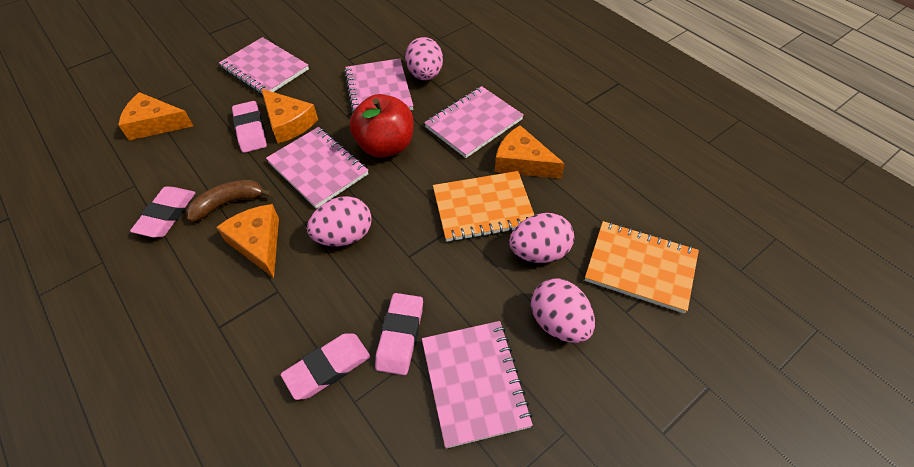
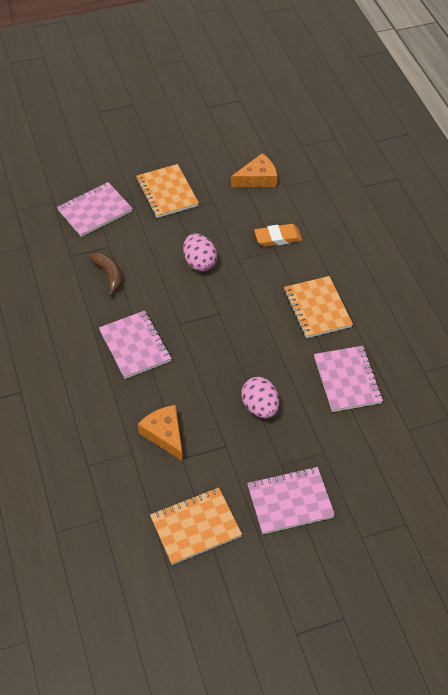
orange cheese: [118,92,193,140] [216,204,279,278] [261,89,318,143] [495,125,565,179] = 4 -> [138,405,183,461] [231,153,277,187] = 2
orange eraser: none = 0 -> [254,224,302,247] = 1
orange notebook: [433,171,534,242] [585,221,699,313] = 2 -> [136,164,199,218] [150,487,242,565] [284,276,353,338] = 3
pink egg: [307,196,372,246] [405,37,443,80] [509,213,574,263] [531,278,595,343] = 4 -> [183,234,217,272] [241,377,279,419] = 2
pink eraser: [130,187,196,238] [232,101,267,153] [281,334,370,400] [375,293,423,375] = 4 -> none = 0
pink notebook: [219,37,309,95] [266,127,368,209] [344,58,413,114] [422,321,533,448] [424,86,524,158] = 5 -> [57,182,133,237] [99,311,172,379] [247,467,335,534] [314,346,383,412] = 4
red apple: [350,94,414,158] = 1 -> none = 0

